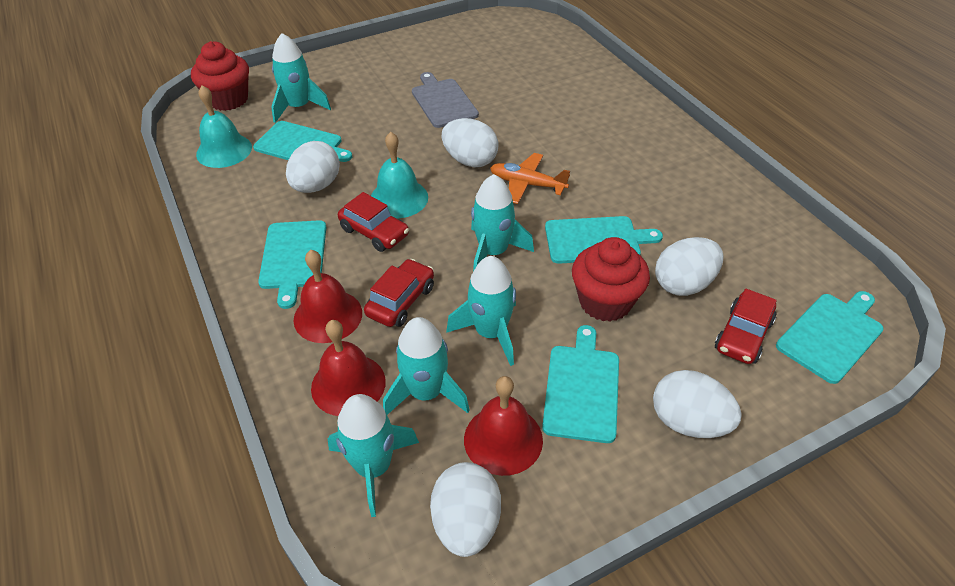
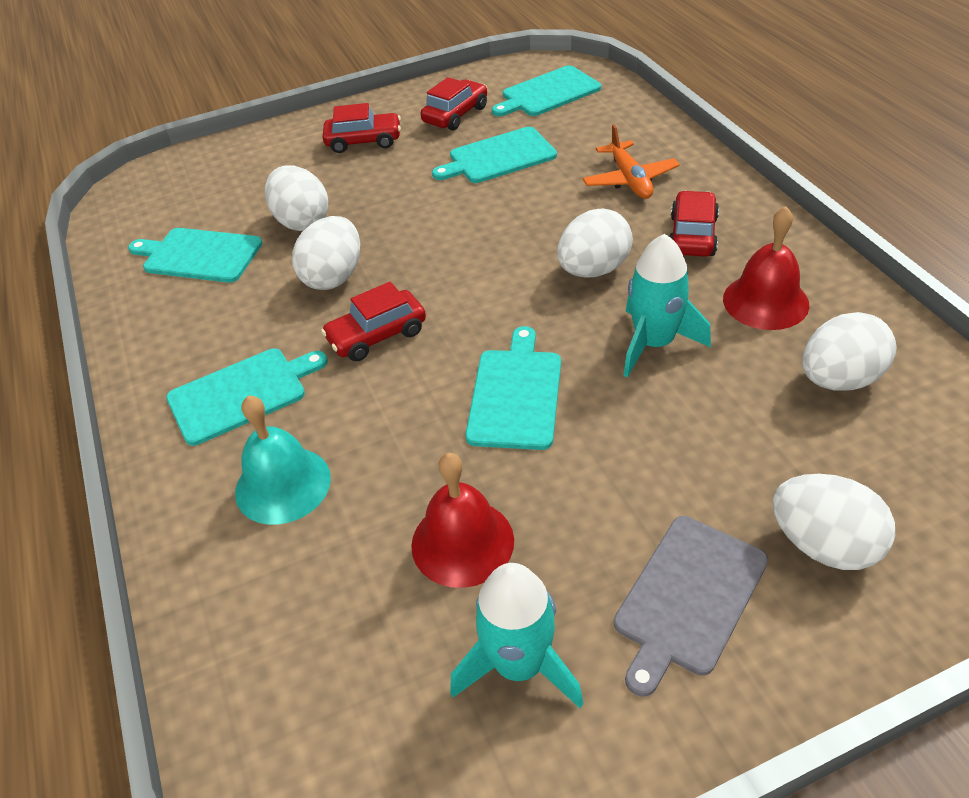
red bell: [294,250,362,343] [311,320,386,416] [464,376,543,476] = 3 -> [411,453,514,588] [723,206,809,330] = 2
red car: [338,192,409,252] [364,259,434,327] [715,289,777,364] = 3 -> [321,282,426,361] [322,103,401,153] [421,77,487,131] [670,191,719,256] = 4
red cupcake: [191,41,249,111] [572,237,650,322] = 2 -> none = 0
turquoise bell: [196,85,252,168] [371,132,428,218] = 2 -> [235,395,331,525] = 1
turquoise rocket: [271,33,331,123] [328,394,419,517] [383,317,470,415] [446,256,516,366] [471,174,534,271] = 5 -> [450,563,584,708] [623,234,711,378] = 2

